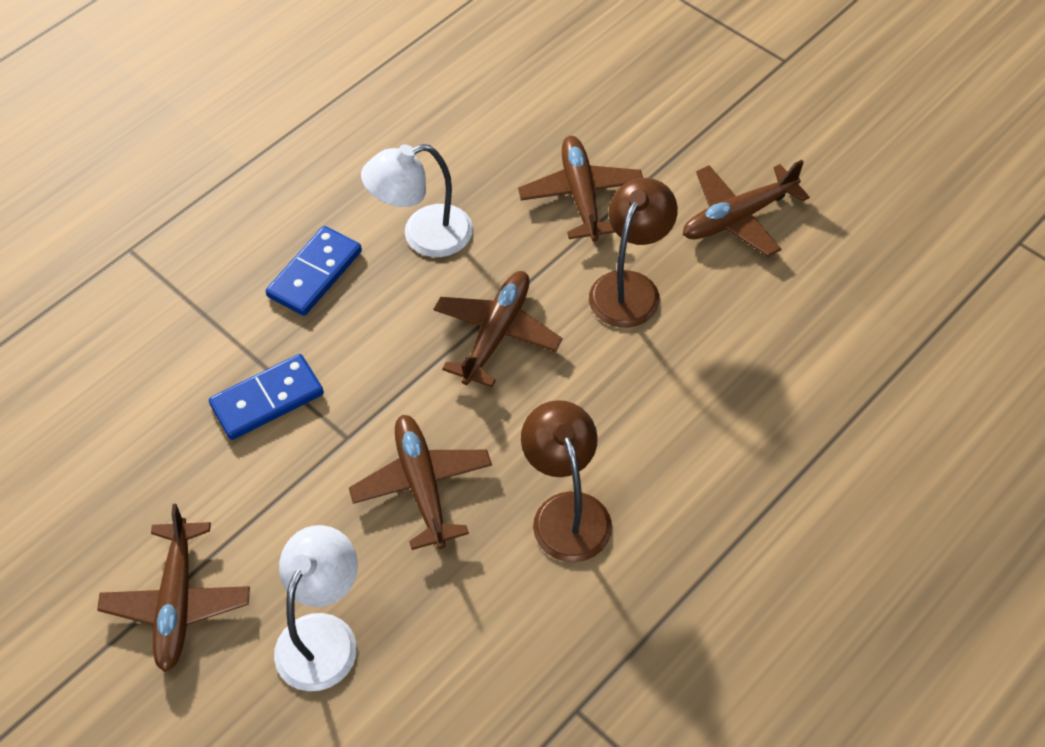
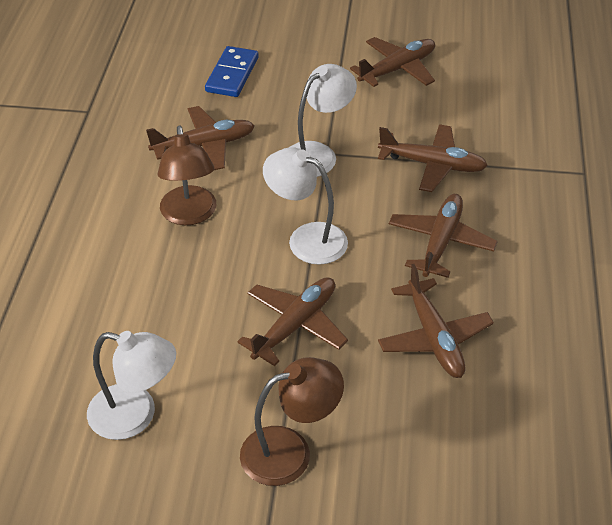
blue domino: [209,354,324,440] [266,226,362,316] = 2 -> [205,46,259,97] = 1
brown plane: [97,504,250,672] [349,415,492,550] [434,271,562,387] [518,136,643,242] [683,160,810,257] = 5 -> [146,106,255,170] [237,277,348,366] [350,37,435,87] [378,124,488,192] [378,264,494,378] [389,194,498,278] = 6
white lamp: [274,525,358,691] [361,144,473,257] = 2 -> [87,331,176,440] [263,147,348,265] [289,64,357,177] = 3

